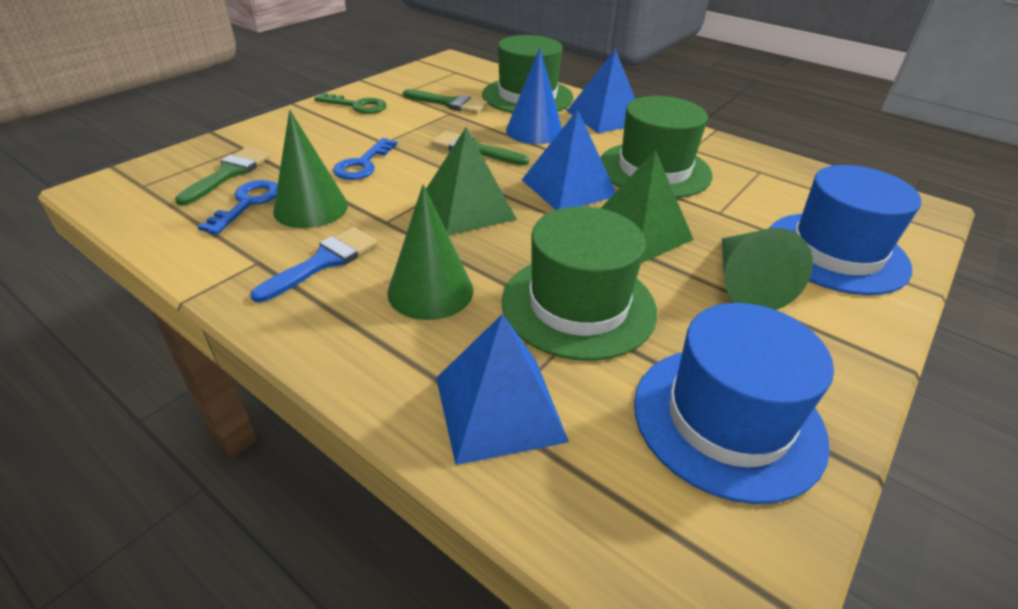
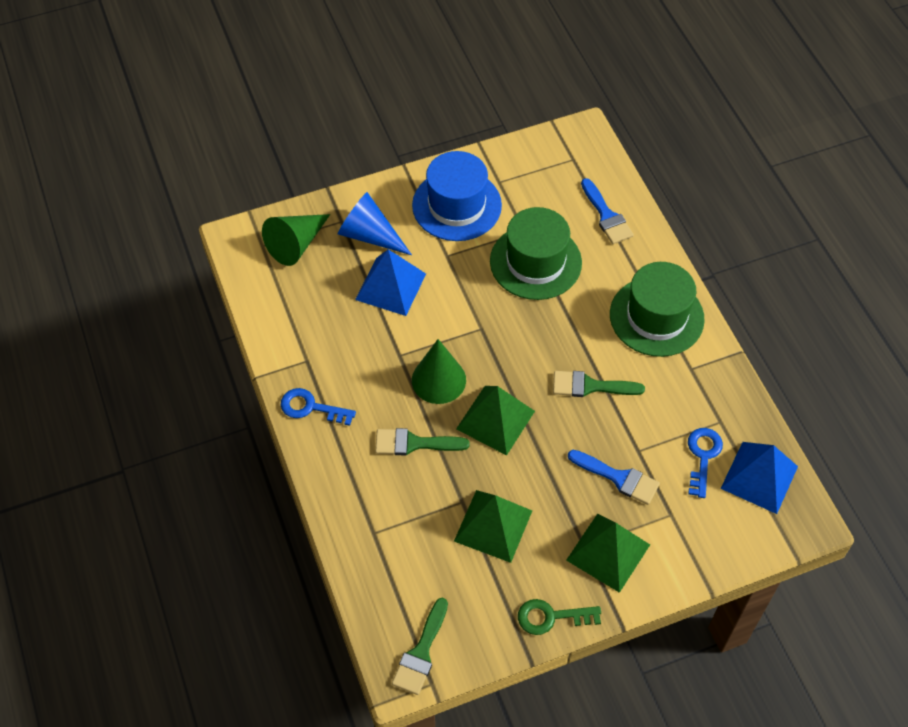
blue brush: [250,227,378,302] = 1 -> [568,450,660,505] [581,178,634,244] = 2
blue hat: [634,303,834,504] [769,165,921,295] = 2 -> [412,151,502,241] = 1
blue pyramid: [436,313,569,465] [522,109,616,210] [567,49,635,133] = 3 -> [355,249,426,316] [721,442,798,514] = 2
green cone: [273,110,348,228] [387,184,473,320] [722,228,813,310] = 3 -> [262,214,330,266] [412,339,466,404] = 2
green hat: [482,35,574,113] [502,206,657,361] [600,96,713,198] = 3 -> [490,207,582,300] [610,262,705,357] = 2
green pyramid: [426,127,517,236] [601,150,694,263] = 2 -> [454,490,532,563] [456,386,535,455] [566,514,650,593] = 3

